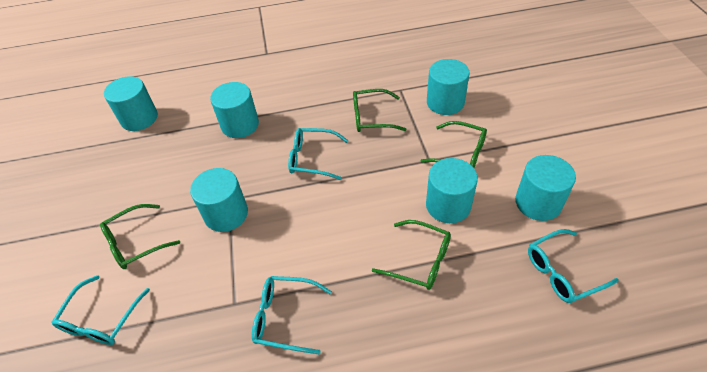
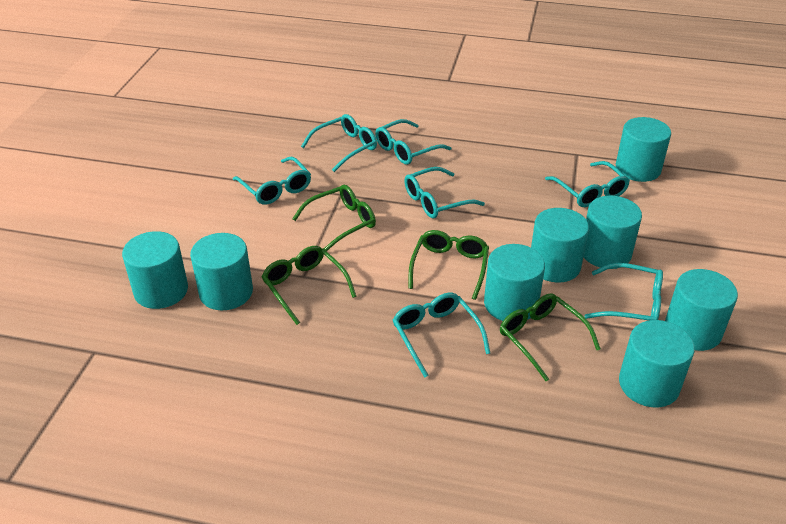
turquoise cylinder: [104,76,158,131] [190,168,248,232] [210,82,259,138] [426,158,478,223] [427,59,470,115] [515,155,576,221] = 6 -> [122,231,188,309] [190,233,253,310] [484,244,545,321] [531,208,589,283] [584,196,642,269] [616,117,671,182] [619,320,695,408] [665,269,738,351] = 8
turquoise glasses: [52,275,150,345] [252,276,332,355] [288,128,349,180] [528,229,619,303] = 4 -> [233,157,311,205] [301,114,377,172] [375,119,451,165] [393,293,490,378] [404,167,485,218] [545,161,630,207] [584,263,663,320] = 7

